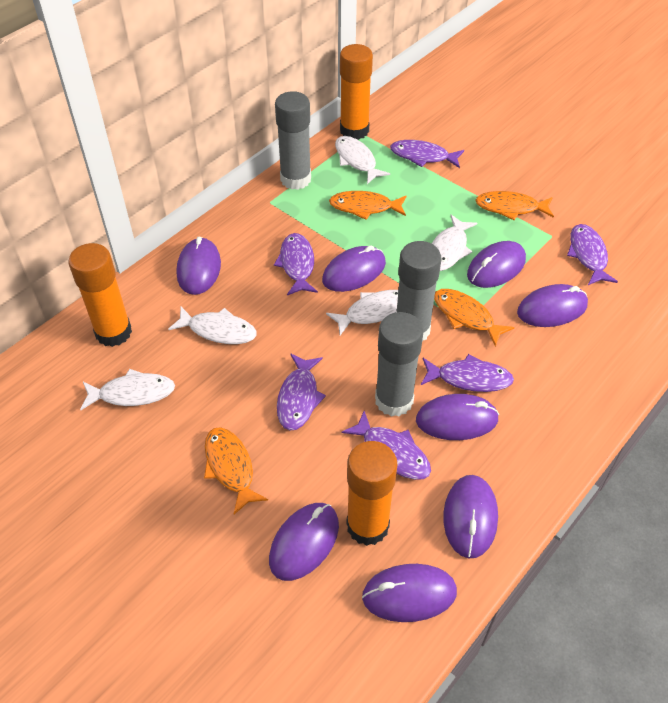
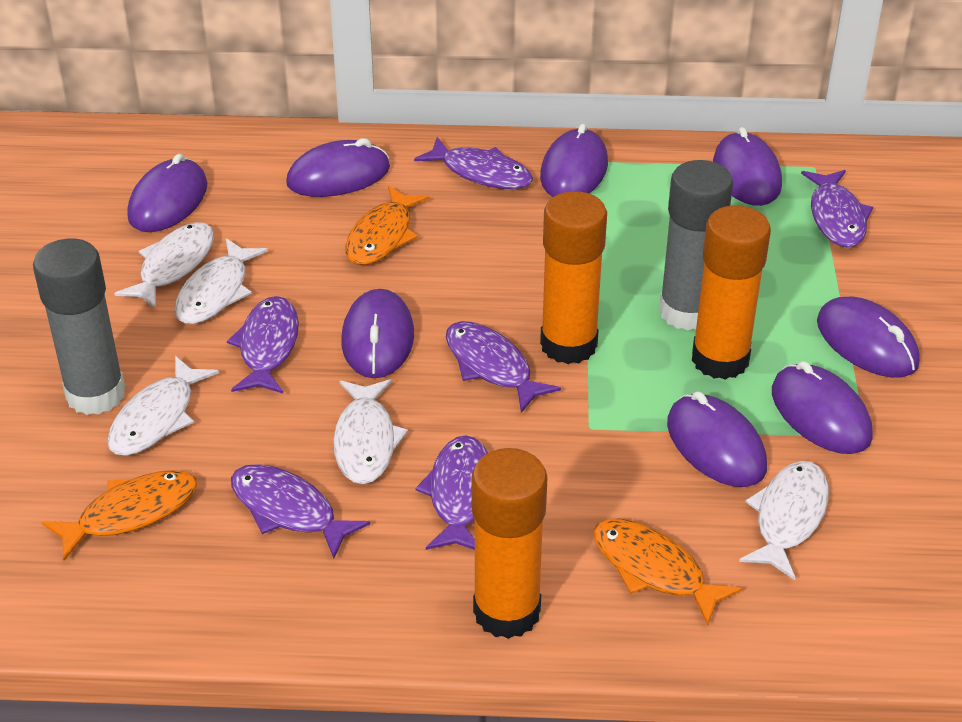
grey glue stick: [275,91,311,190] [375,312,424,417] [397,241,441,341] = 3 -> [33,239,126,415] [659,160,733,331] = 2
orange fish: [204,427,268,514] [329,191,407,220] [434,289,514,347] [475,191,554,220] = 4 -> [42,470,197,561] [345,186,430,265] [593,518,743,626] = 3

